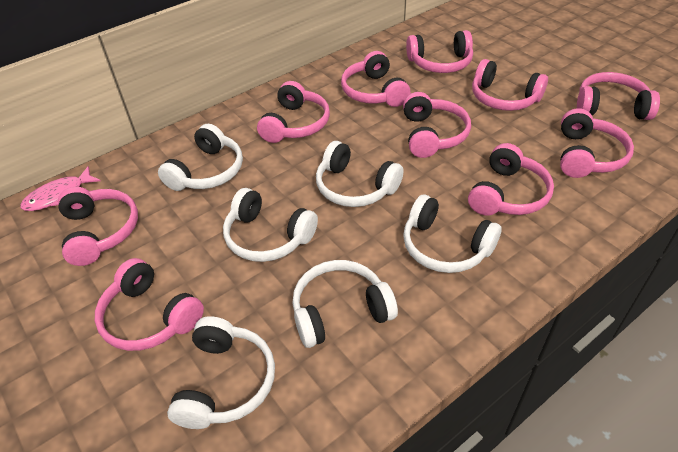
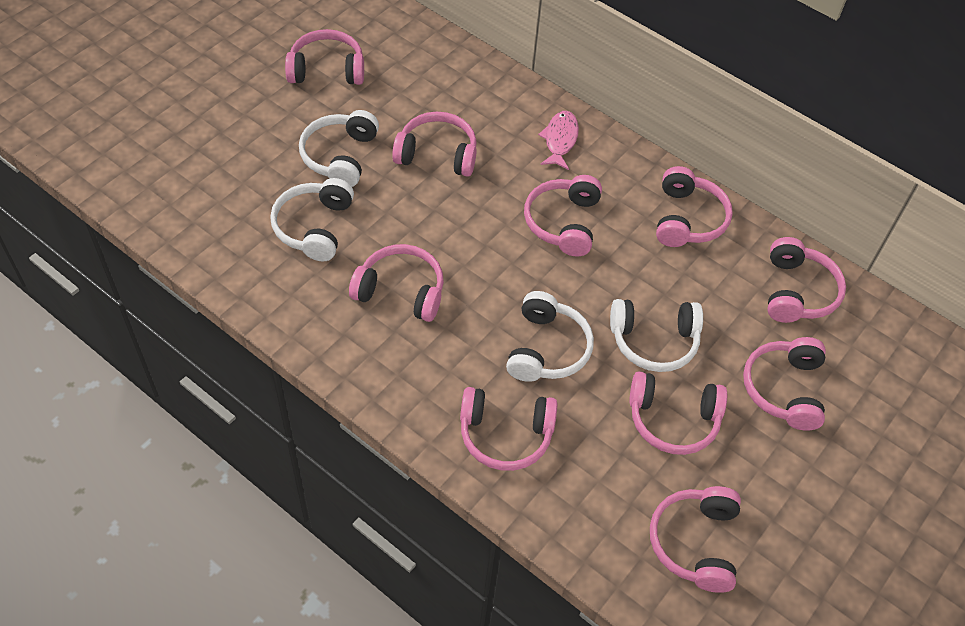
white headphones: [158,124,243,191] [167,316,275,429] [223,188,318,262] [292,260,398,348] [316,141,404,207] [403,195,502,273] = 6 -> [270,178,354,261] [299,110,379,187] [506,291,594,382] [610,299,703,372] = 4

